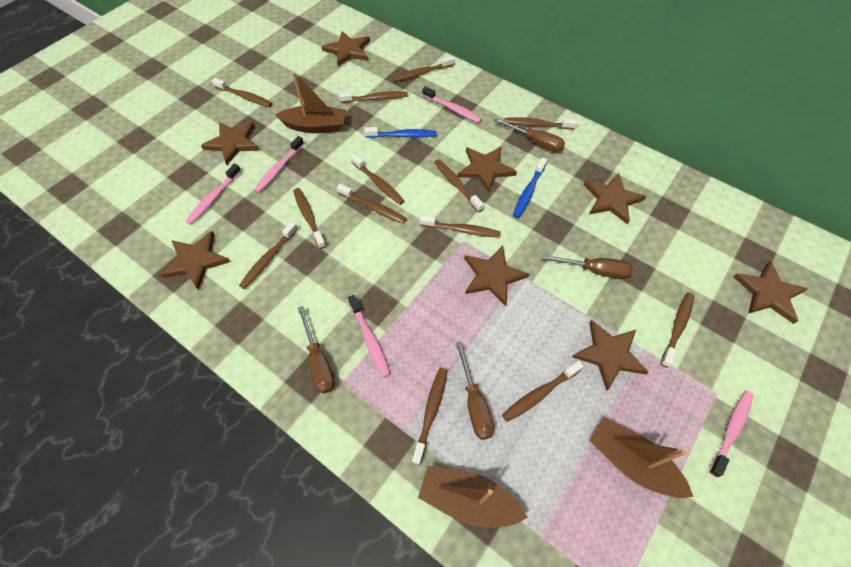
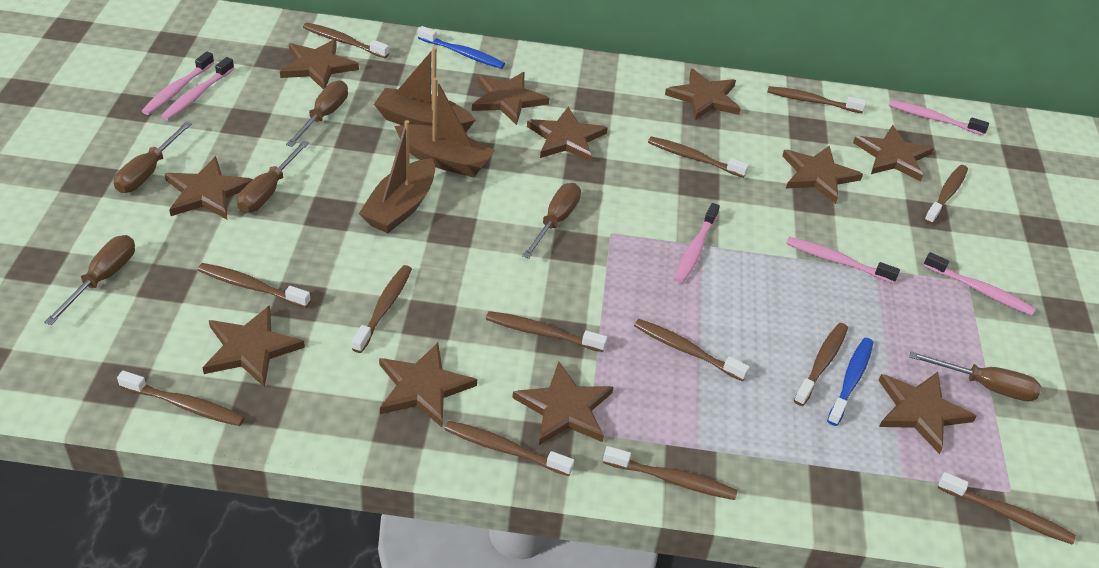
brown screwdriver: [298,306,335,394] [456,341,494,440] [494,118,565,152] [541,254,633,279] = 4 -> [44,235,135,325] [114,122,192,193] [237,140,309,213] [286,81,348,147] [522,183,581,259] [910,351,1041,402] = 6
brown star: [160,231,230,290] [201,122,259,165] [321,31,370,67] [457,146,517,193] [464,246,529,306] [572,320,649,391] [584,173,646,225] [733,261,808,324] = 8 -> [165,156,253,219] [202,305,305,388] [280,39,359,90] [379,343,477,427] [472,72,549,125] [512,362,613,445] [527,106,608,162] [665,68,741,120] [782,146,863,204] [853,125,934,182] [878,372,977,454] = 11
pink toothbrush: [186,164,241,224] [254,136,304,193] [348,295,391,378] [422,86,482,123] [709,390,754,478] = 5 -> [142,51,214,115] [161,57,234,120] [674,203,720,283] [786,237,900,283] [889,100,989,136] [924,252,1035,316] = 6

